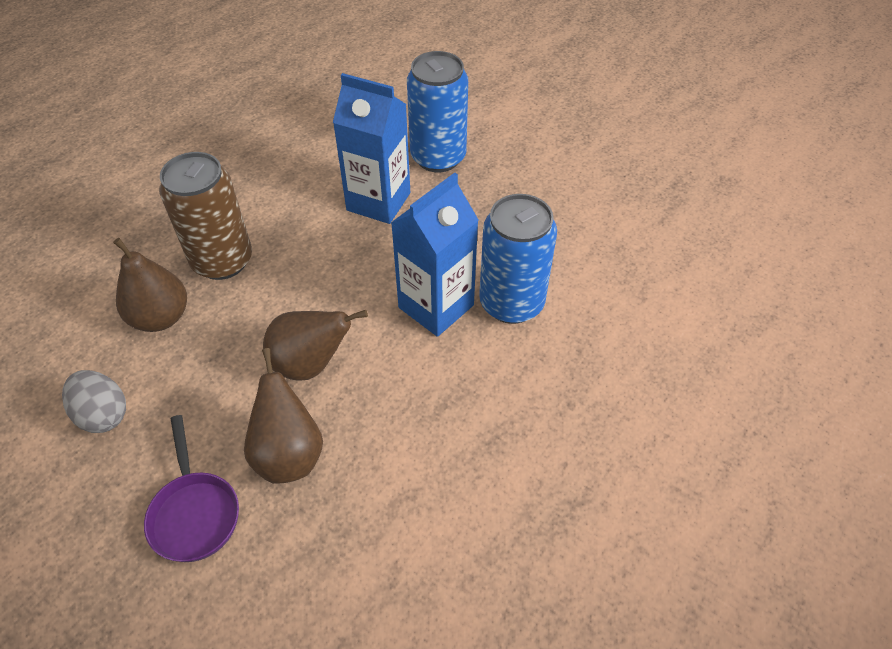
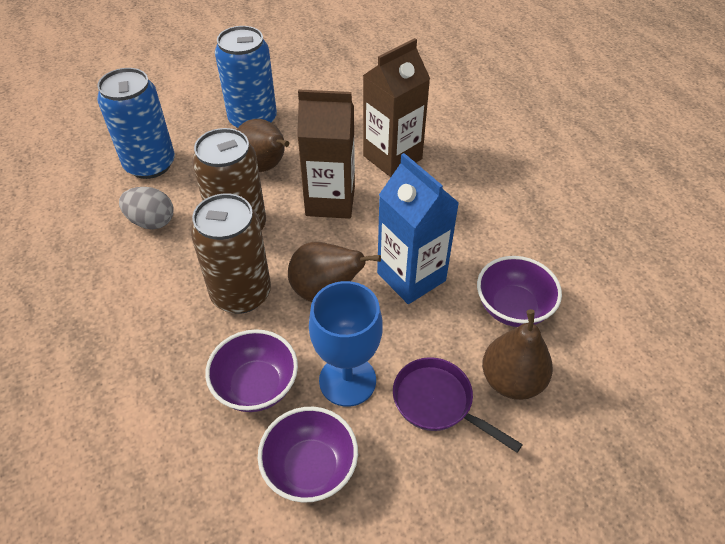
blue carton: [333,73,410,224] [391,172,479,337] = 2 -> [377,153,459,304] = 1
blue goblet: none = 0 -> [309,281,383,407] = 1
brown can: [159,152,252,280] = 1 -> [190,193,271,314] [192,128,266,230] = 2
brown carton: none = 0 -> [297,89,355,219] [363,38,430,177] = 2
purple bowl: none = 0 -> [205,329,298,412] [258,407,358,503] [477,256,562,327] = 3

